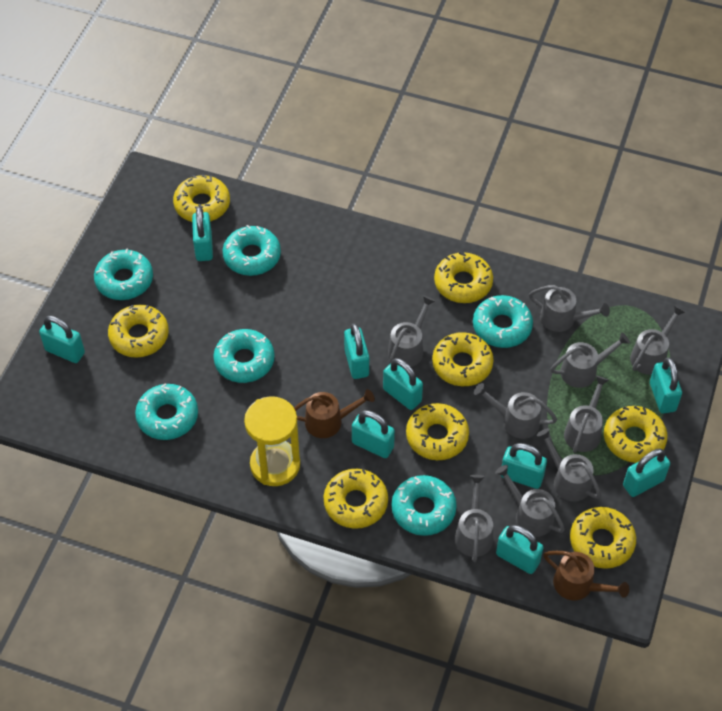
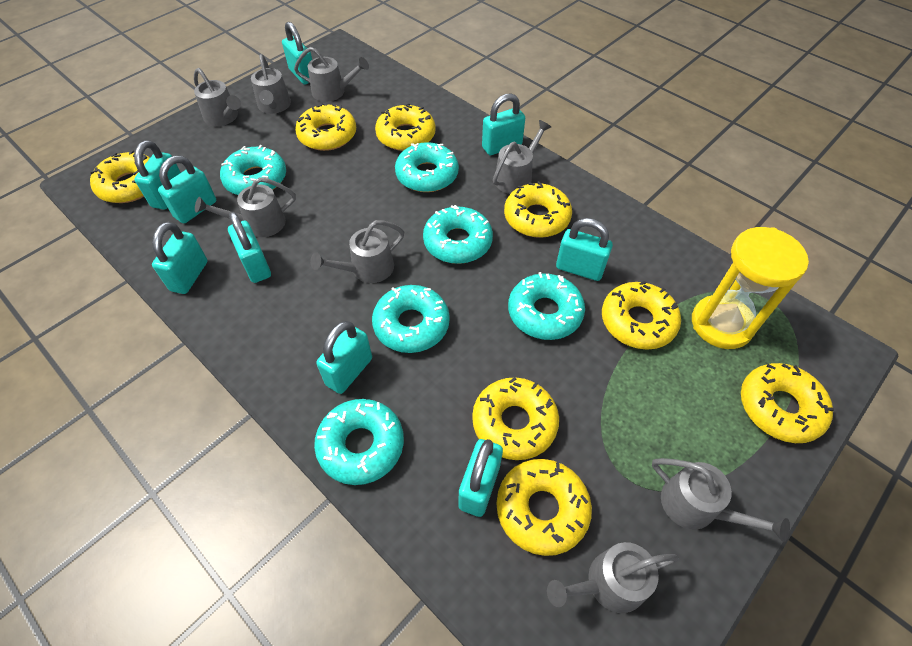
brown watering can: [294,389,375,438] [543,551,629,600] = 2 -> none = 0
grey watering can: [388,296,435,367] [455,475,493,562] [474,383,557,439] [495,465,565,537] [529,285,610,332] [537,428,601,502] [550,332,630,388] [564,376,609,453] [630,305,685,375] = 9 -> [194,68,241,126] [195,177,296,237] [251,54,291,114] [294,47,369,102] [310,220,404,283] [493,120,551,194] [547,542,679,613] [652,458,790,542] = 8

